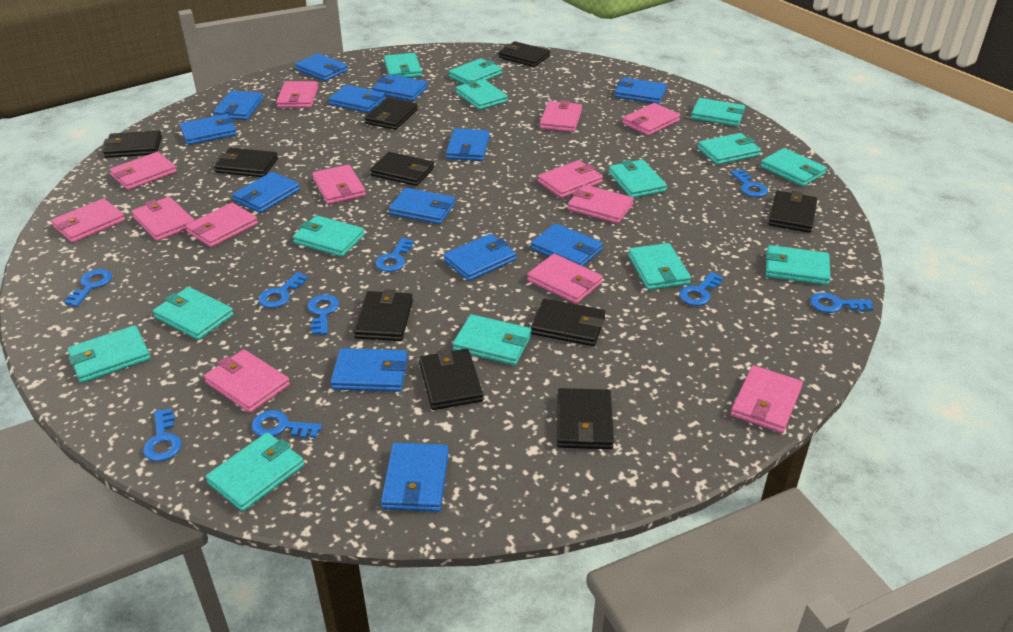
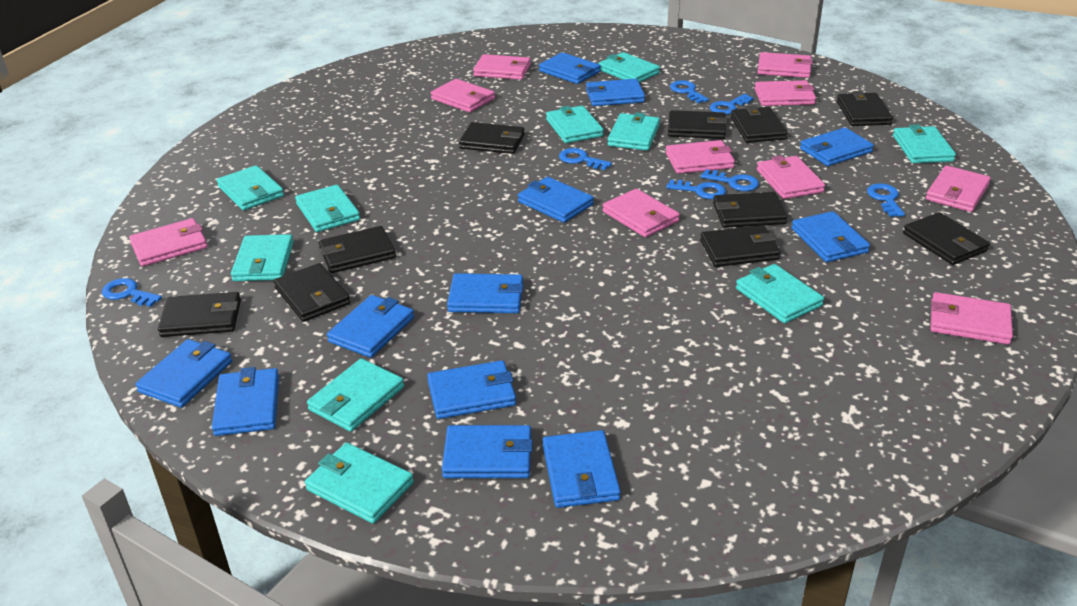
blue key: [64,269,112,307] [143,408,182,462] [251,410,322,439] [258,272,308,308] [308,295,339,335] [375,238,414,272] [679,272,723,306] [731,169,768,197] [810,292,873,313] = 9 -> [102,278,162,307] [559,148,612,170] [666,180,726,199] [670,80,709,103] [701,169,759,191] [710,94,753,115] [867,183,905,217] = 7
blue wallet: [180,114,237,145] [213,91,263,120] [232,172,300,213] [295,53,348,81] [329,85,386,113] [330,348,408,392] [373,74,428,101] [381,443,449,512] [389,188,455,224] [443,234,516,281] [446,128,490,161] [531,223,603,266] [615,78,667,104] = 13 -> [135,339,232,408] [212,367,279,436] [327,295,414,358] [427,360,516,419] [442,425,533,478] [447,273,523,313] [518,177,594,223] [539,52,601,84] [543,430,621,508] [586,79,645,106] [791,211,870,262] [800,128,874,166] = 12
pink wallet: [51,198,125,243] [110,152,177,190] [131,197,194,241] [185,203,258,247] [204,349,290,413] [276,81,318,108] [312,165,366,204] [527,254,603,304] [538,160,603,198] [540,100,582,132] [567,185,634,224] [622,103,680,136] [731,365,803,433] = 13 -> [129,218,207,266] [431,79,495,112] [473,54,531,80] [603,189,680,237] [666,140,735,174] [754,80,816,106] [757,156,825,199] [758,52,813,78] [926,165,991,212] [931,292,1013,344] = 10
turquoise wallet: [67,325,150,383] [153,287,234,340] [206,432,304,511] [293,215,365,257] [384,53,422,78] [449,58,502,84] [453,314,532,365] [456,79,508,110] [609,160,667,198] [628,243,691,290] [691,98,745,126] [698,133,761,165] [760,148,827,186] [766,245,831,285] = 14 -> [217,165,284,211] [231,234,294,281] [295,185,360,232] [305,443,414,524] [307,358,404,432] [546,106,604,143] [598,52,660,83] [607,112,660,151] [736,264,824,324] [893,124,956,163] = 10

